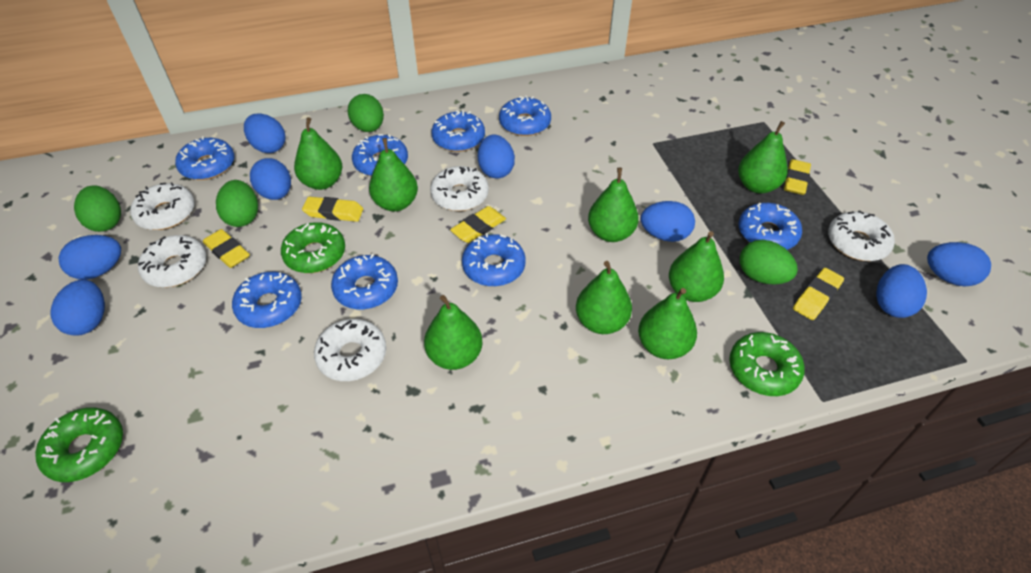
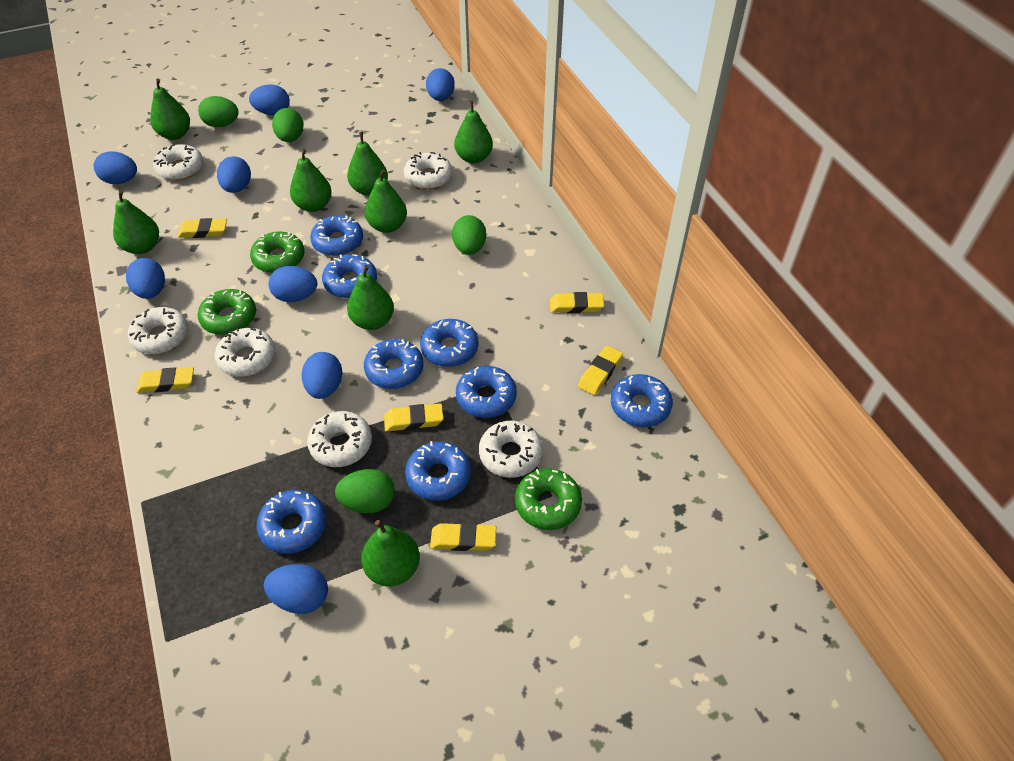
white donut: [130,182,195,230] [138,235,207,287] [314,319,386,381] [430,166,489,211] [828,210,895,261] = 5 -> [128,307,188,354] [153,144,203,181] [215,327,275,377] [307,411,372,467] [404,152,452,189] [479,421,543,478] = 6
yellow eraser: [203,229,250,268] [302,197,363,222] [450,206,506,243] [784,159,811,195] [793,268,844,320] = 5 -> [136,367,194,393] [177,218,227,238] [384,404,444,432] [430,523,496,551] [550,292,604,313] [578,346,623,395] = 6

